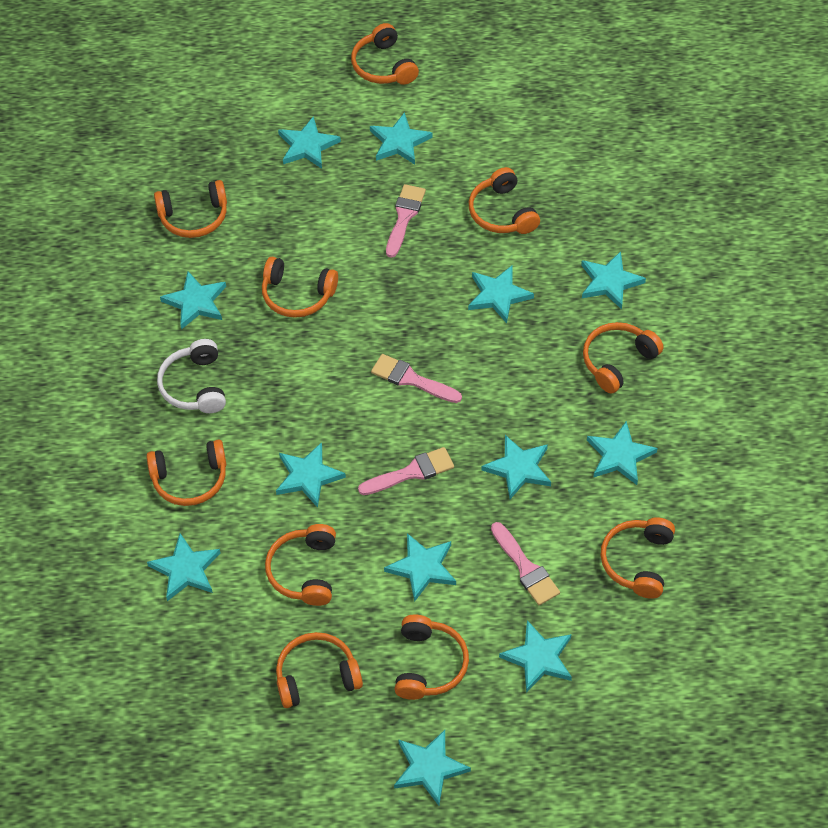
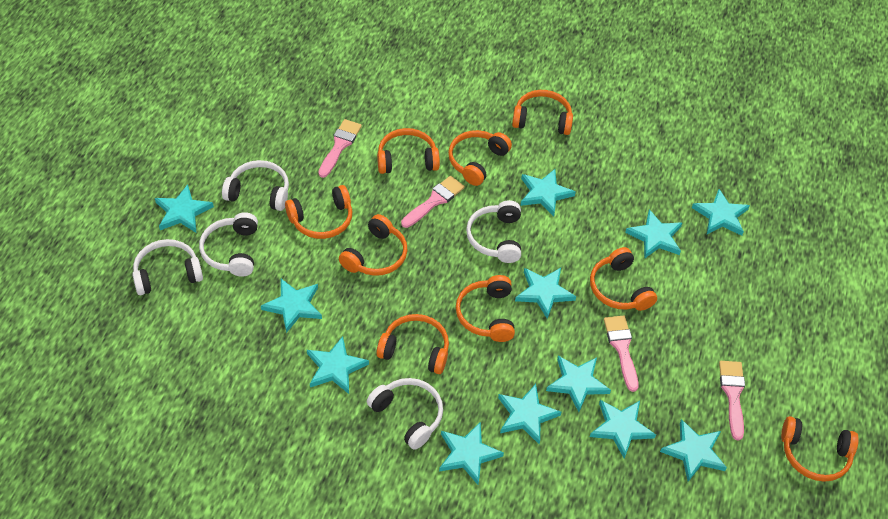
orange headphones: [146,440,226,506] [154,180,227,238] [262,257,338,318] [265,524,336,606] [276,632,363,708] [351,23,419,85] [395,615,469,700] [469,167,540,234] [583,322,664,394] [600,517,675,599] = 10 -> [285,185,352,239] [339,214,408,276] [376,314,449,374] [377,128,440,174] [448,130,512,186] [456,275,515,342] [512,90,573,135] [590,247,657,311] [781,416,859,482] = 9
white headphones: [157,339,226,413] = 1 -> [132,239,203,295] [199,212,258,277] [222,160,289,211] [367,378,443,450] [466,200,521,263] = 5

